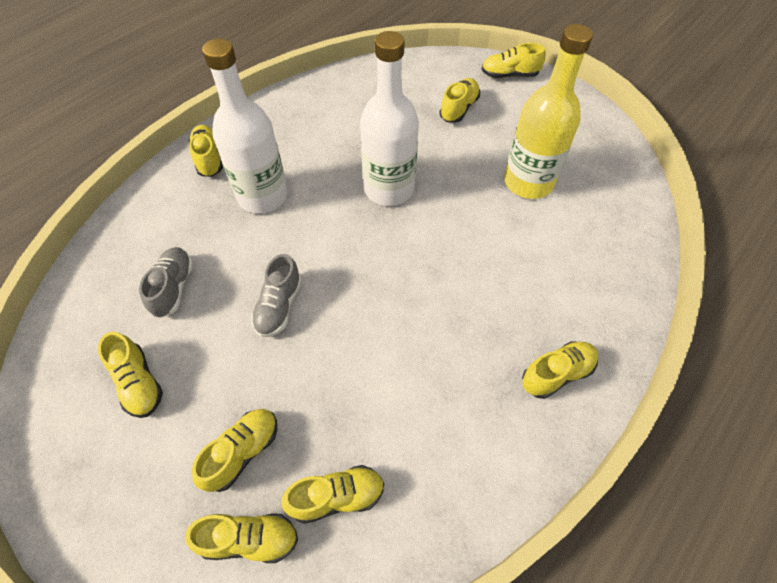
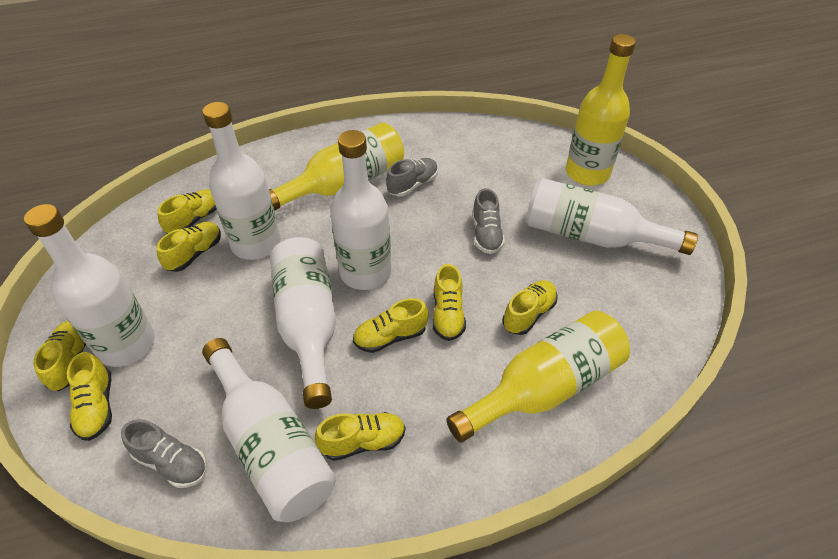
grey shoe: [139,247,193,318] [251,254,302,337] = 2 -> [121,419,207,488] [386,158,438,197] [472,188,505,254] = 3
white bottle: [202,38,288,213] [360,31,419,206] = 2 -> [24,204,155,367] [202,102,280,260] [202,338,336,522] [270,237,336,409] [330,130,391,290] [526,178,698,255] = 6
yellow bottle: [504,24,593,199] = 1 -> [269,122,404,211] [446,311,630,443] [566,34,636,186] = 3

